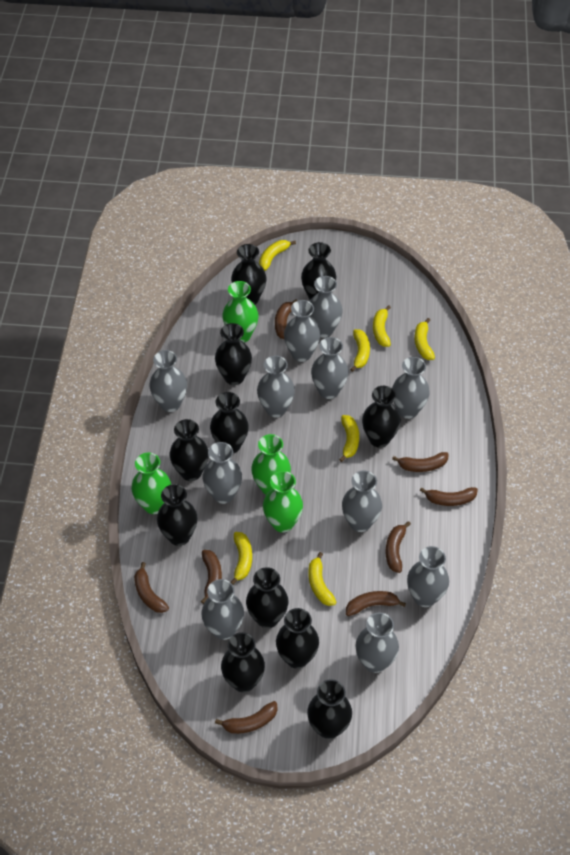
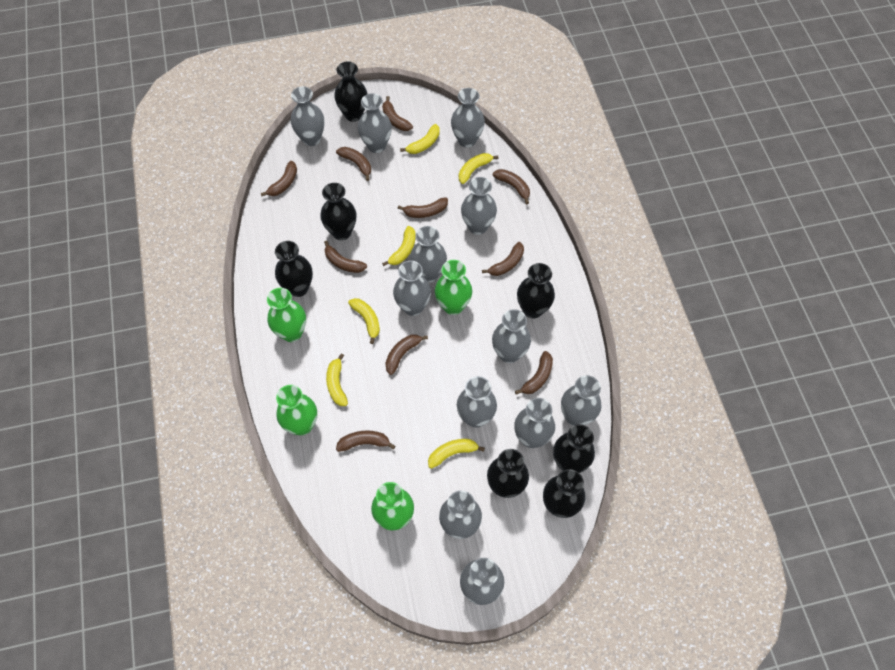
black vase: [157,484,197,546] [170,419,209,481] [210,392,249,453] [215,323,252,385] [221,632,265,693] [231,244,267,304] [246,567,288,628] [276,608,319,669] [301,242,336,300] [307,679,352,739] [362,386,401,448] = 11 -> [275,241,313,297] [320,183,356,240] [334,62,368,122] [487,449,529,498] [517,263,555,319] [543,469,586,518] [553,424,595,473] = 7
brown banana: [134,562,169,613] [201,550,222,604] [215,701,278,734] [275,299,298,339] [346,591,406,616] [386,521,411,573] [392,452,449,472] [420,487,478,506] = 8 -> [261,161,297,196] [324,241,367,273] [336,147,371,181] [336,430,396,452] [382,96,413,131] [385,334,428,375] [398,198,448,218] [482,242,524,276] [493,169,530,204] [515,351,553,395] = 10
grey vase: [149,350,187,412] [201,579,244,640] [203,442,242,504] [257,356,295,418] [284,300,320,362] [309,276,343,338] [311,337,349,399] [342,470,382,532] [355,612,399,673] [392,357,430,419] [407,546,449,607] = 11 -> [291,86,325,146] [358,93,392,153] [393,261,431,316] [410,226,447,283] [439,491,482,539] [451,88,485,148] [457,376,497,428] [460,558,504,605] [461,177,497,235] [492,309,531,363] [514,398,555,448] [561,375,602,426] = 12
yellow banana: [231,532,252,585] [259,240,296,271] [309,552,336,606] [339,415,359,462] [350,329,370,372] [373,305,391,347] [414,318,435,360] = 7 -> [326,353,348,406] [348,298,380,344] [382,226,415,266] [400,124,440,154] [428,439,485,469] [459,153,499,184] = 6

